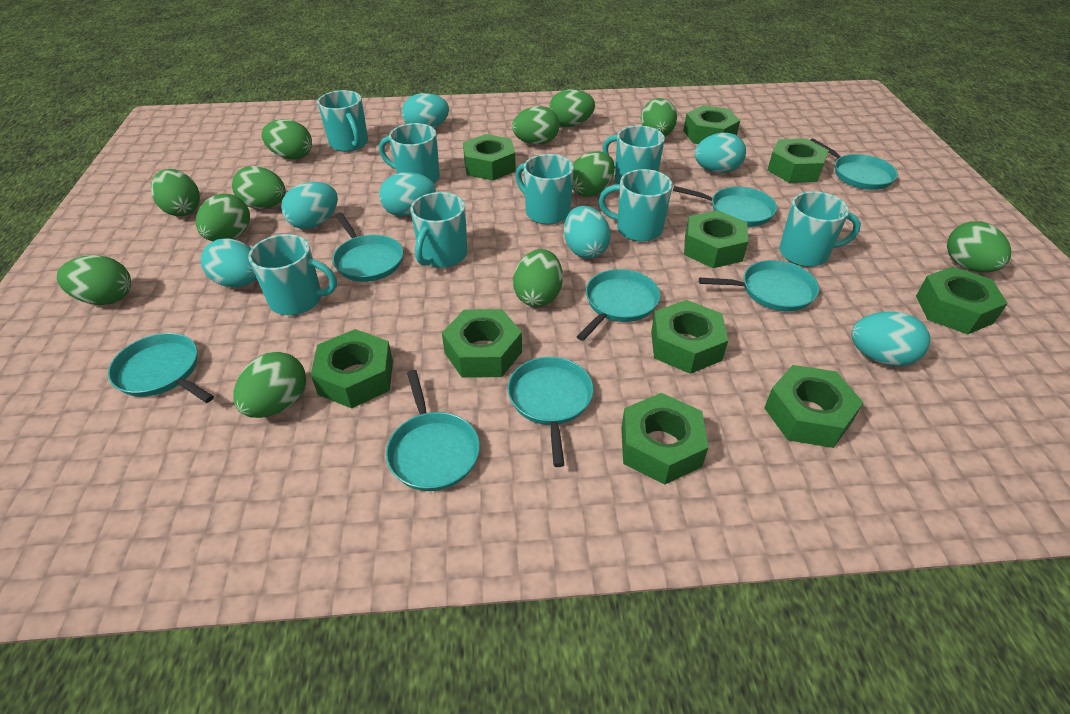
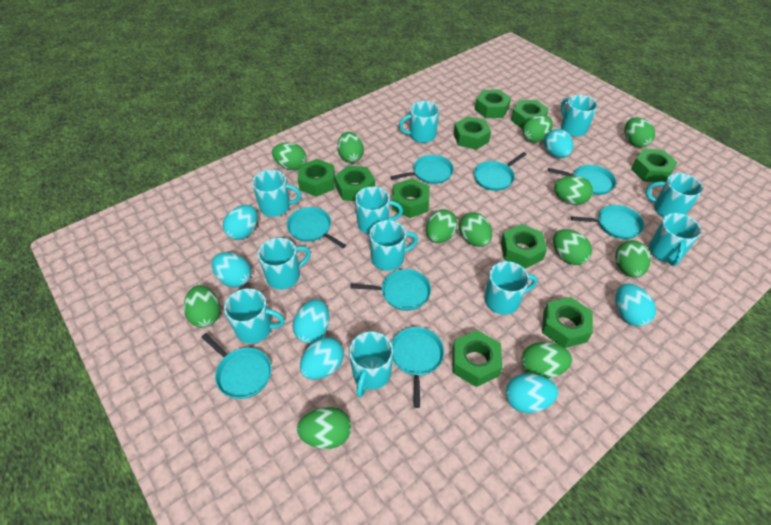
turquoise mug: [248,234,337,315] [318,90,368,152] [379,123,440,184] [410,192,467,268] [515,154,574,224] [599,169,672,242] [602,125,665,184] [779,191,861,267] = 8 -> [224,288,285,344] [252,170,301,217] [258,238,311,289] [349,332,393,397] [355,186,403,234] [369,220,418,271] [399,101,439,143] [484,261,537,315] [561,95,598,137] [646,173,703,218] [649,213,701,266] = 11

